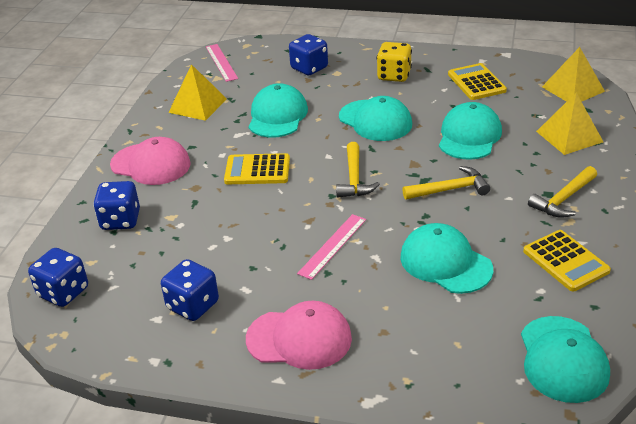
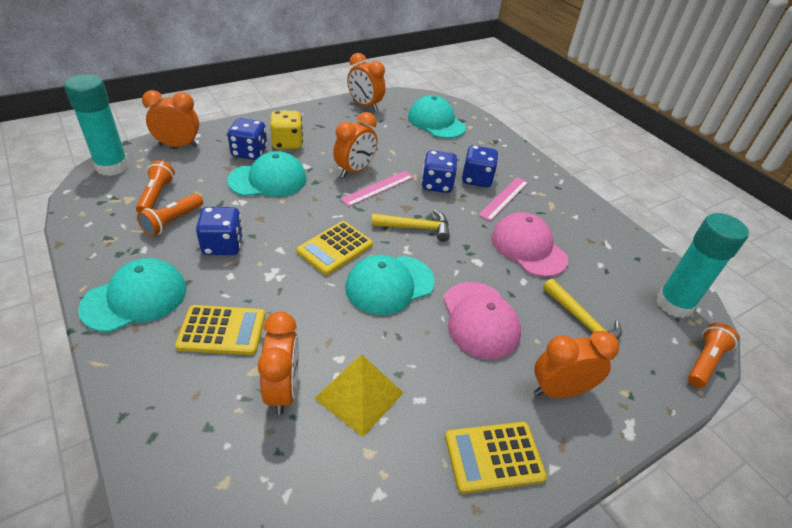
orange clock: none = 0 -> [142,90,199,147] [257,311,299,415] [333,112,377,178] [347,53,386,111] [534,331,619,398] = 5
orange flashlight: none = 0 -> [136,161,175,213] [137,193,203,236] [688,323,739,388] = 3
turquoise cap: [248,83,308,138] [339,96,412,141] [400,223,493,294] [439,102,502,160] [521,316,610,403] = 5 -> [78,258,186,332] [227,151,307,197] [345,255,435,315] [408,95,466,138] = 4
turquoise glue stick: none = 0 -> [64,74,129,176] [656,213,749,318] = 2
yellow hammer: [336,142,380,198] [402,166,490,200] [528,166,597,218] = 3 -> [371,210,450,242] [543,279,622,340] = 2
yellow pyramid: [168,64,227,121] [536,93,603,155] [542,47,605,102] = 3 -> [314,355,403,437] = 1

